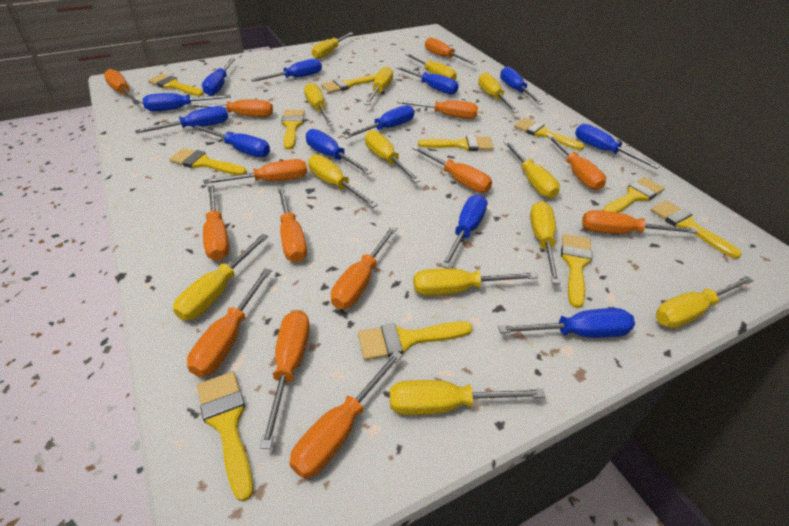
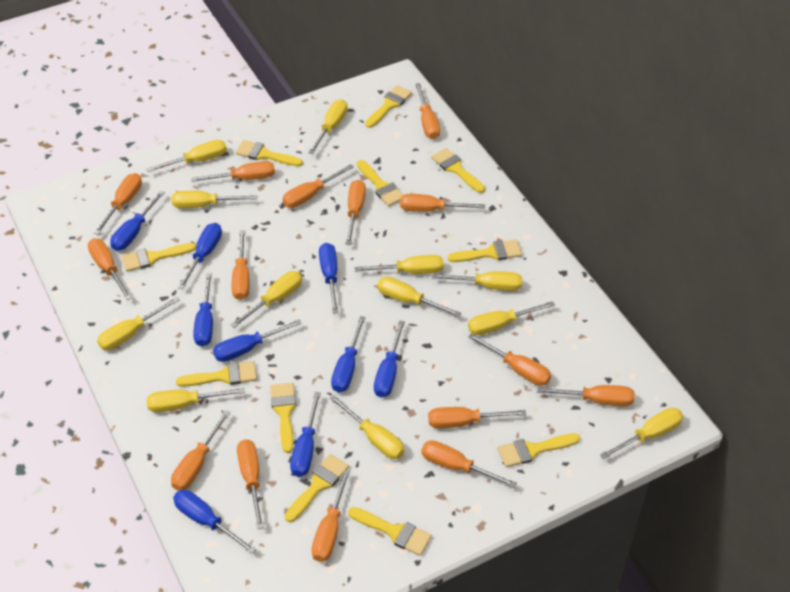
blue screwdriver: [135,106,228,134] [143,93,231,111] [193,125,270,157] [202,59,235,96] [251,59,322,82] [306,129,372,174] [343,105,414,139] [396,66,459,95] [441,195,487,268] [498,308,635,338] [500,66,543,105] [575,124,660,169] = 12 -> [110,190,165,251] [173,490,256,554] [178,223,222,289] [193,273,213,347] [213,319,302,362] [290,392,321,477] [319,243,339,314] [331,316,366,392] [374,320,405,397] = 9
orange screwdriver: [104,69,140,105] [187,268,272,377] [188,99,273,117] [203,159,308,184] [203,185,229,261] [260,310,310,449] [277,187,307,262] [289,350,403,479] [331,226,397,309] [397,100,478,119] [412,146,492,193] [425,37,477,65] [547,135,606,190] [582,210,698,234] = 14 -> [88,238,132,300] [94,173,142,235] [171,410,231,491] [191,161,275,182] [231,230,250,300] [237,440,264,529] [282,164,354,208] [311,470,350,562] [346,180,366,245] [400,194,485,212] [415,83,440,139] [421,440,517,488] [428,407,526,428] [468,333,551,386] [537,385,635,406] = 15
yellow screwdriver: [173,234,268,320] [304,82,333,126] [308,154,378,208] [312,32,354,59] [364,67,393,105] [365,130,420,183] [390,380,545,415] [405,53,457,80] [413,268,538,296] [478,72,519,113] [503,141,560,198] [530,201,560,284] [656,276,753,328] = 13 -> [97,297,179,350] [146,140,227,172] [147,388,245,412] [172,191,257,208] [231,271,302,328] [308,99,348,154] [329,395,404,459] [355,255,444,274] [377,277,462,317] [432,271,522,291] [468,301,555,335] [600,408,683,459] = 12

